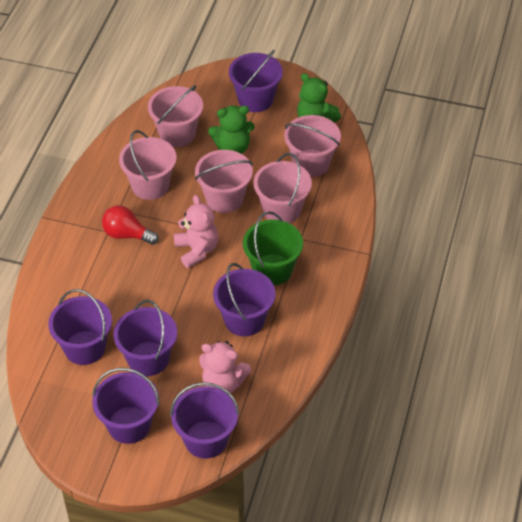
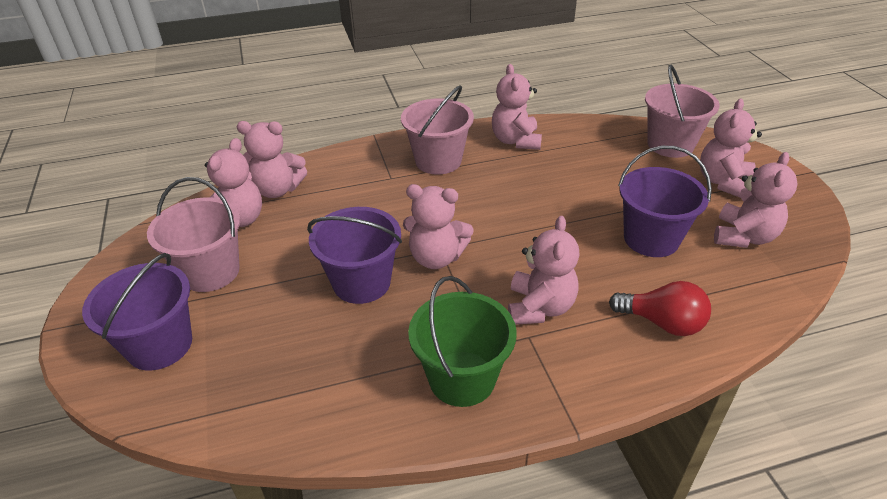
green teddy bear: [208,106,255,154] [297,73,341,122] = 2 -> none = 0
pink bucket: [119,130,177,200] [148,85,203,147] [195,150,253,213] [253,153,312,223] [284,115,341,177] = 5 -> [147,177,241,292] [401,85,474,175] [645,65,719,158] = 3
pink teddy bear: [174,195,218,268] [199,341,251,394] = 2 -> [205,138,262,227] [237,121,307,198] [403,184,474,269] [492,64,542,150] [508,216,580,325] [700,98,762,198] [714,152,798,248] = 7
purple bucket: [48,289,112,365] [92,368,159,444] [113,300,177,376] [170,382,239,459] [213,263,275,337] [229,50,283,112] = 6 -> [82,253,192,370] [307,207,402,304] [618,146,712,257] = 3

